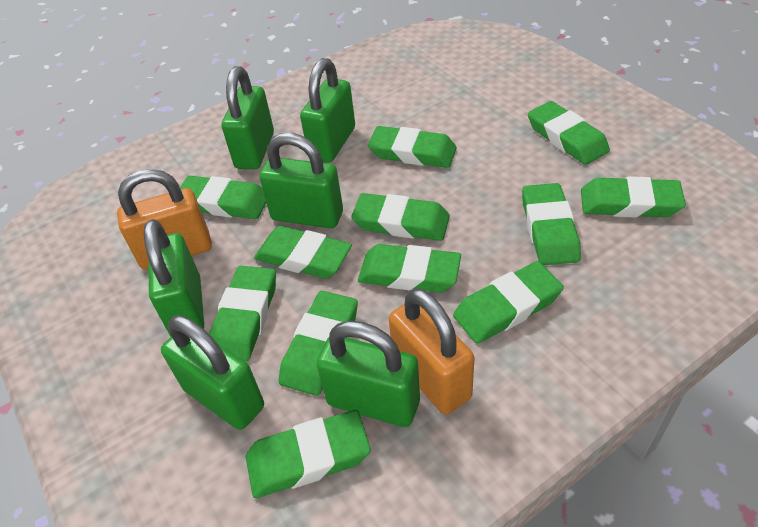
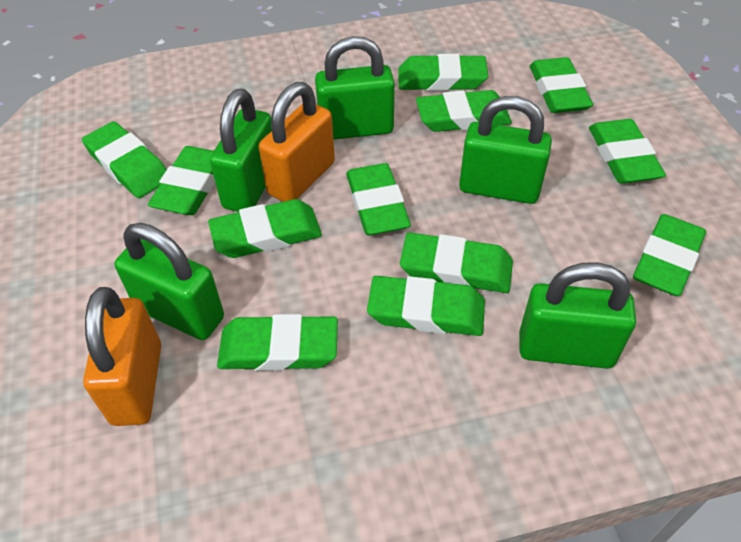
green padlock: [144,219,204,336] [161,315,264,430] [222,66,274,169] [259,133,343,228] [300,58,355,163] [316,321,420,427] = 6 -> [115,223,224,340] [210,89,272,212] [315,36,395,140] [459,96,552,204] [519,262,636,369] = 5

